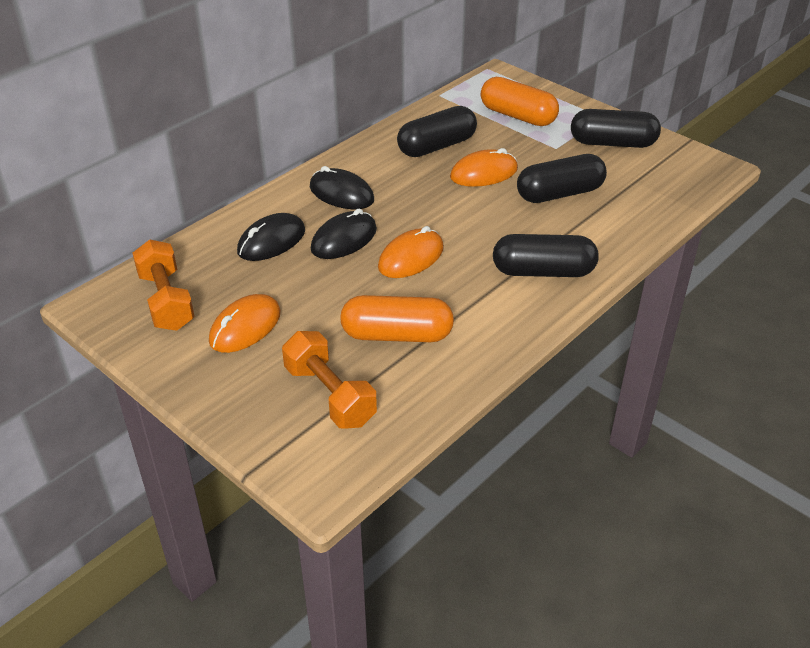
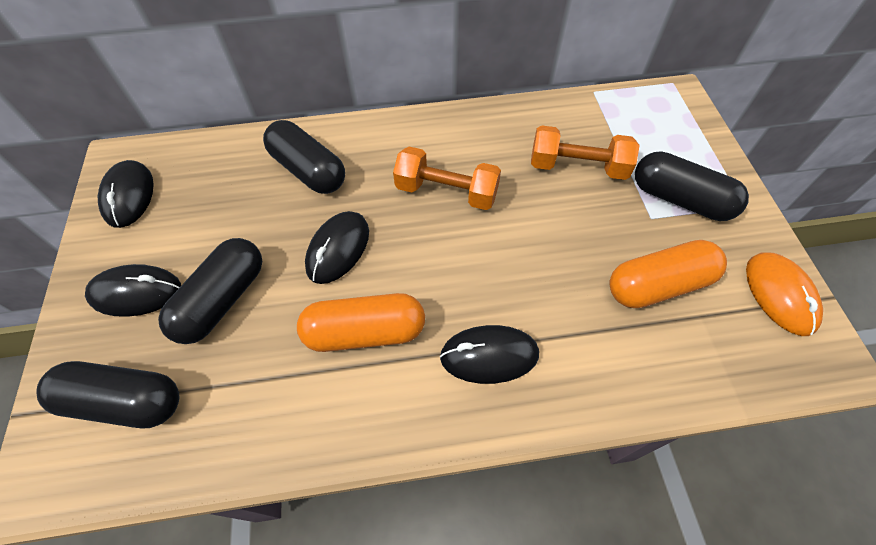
black mouse: [237,213,305,261] [310,166,374,209] [311,208,377,259] = 3 -> [85,264,181,317] [97,160,154,228] [305,211,369,284] [440,325,539,384] = 4
orange mouse: [209,294,281,353] [378,226,444,278] [450,148,518,187] = 3 -> [746,253,823,336] = 1

